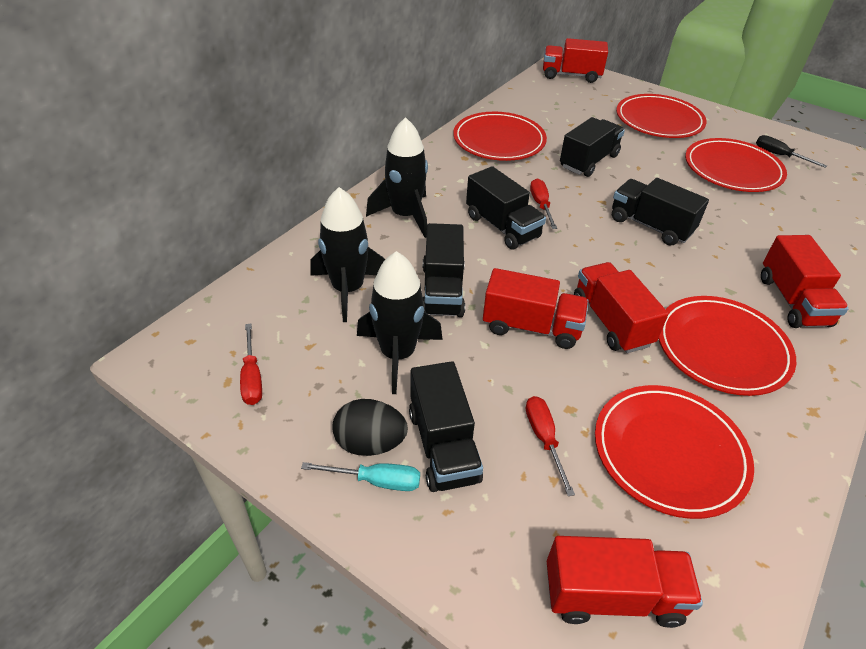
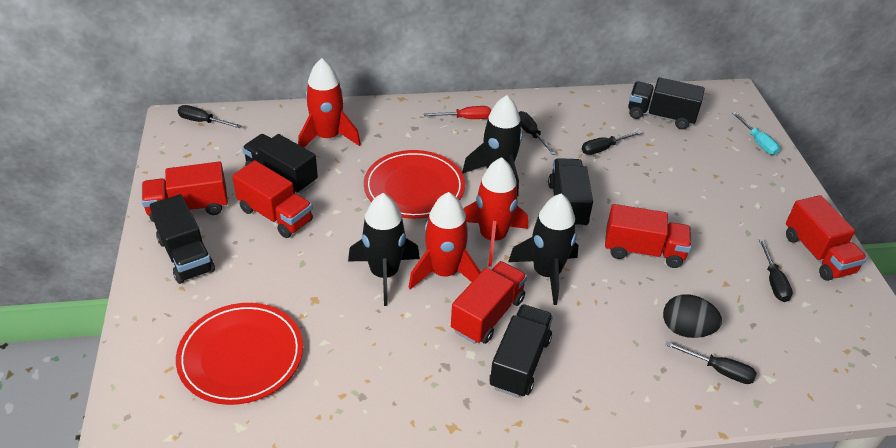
black screwdriver: [756,135,827,168] = 1 -> [178,105,242,128] [518,111,556,155] [582,131,642,155] [666,341,757,384] [759,239,793,302] = 5
red plate: [453,112,547,161] [595,385,754,519] [616,94,707,138] [658,296,796,396] [685,138,787,192] = 5 -> [176,303,303,405] [364,150,465,219] = 2
red rocket: none = 0 -> [298,58,361,148] [408,192,481,290] [463,157,528,267] = 3
red screwdriver: [240,324,262,405] [526,396,575,496] [530,178,557,229] = 3 -> [424,106,491,119] = 1

